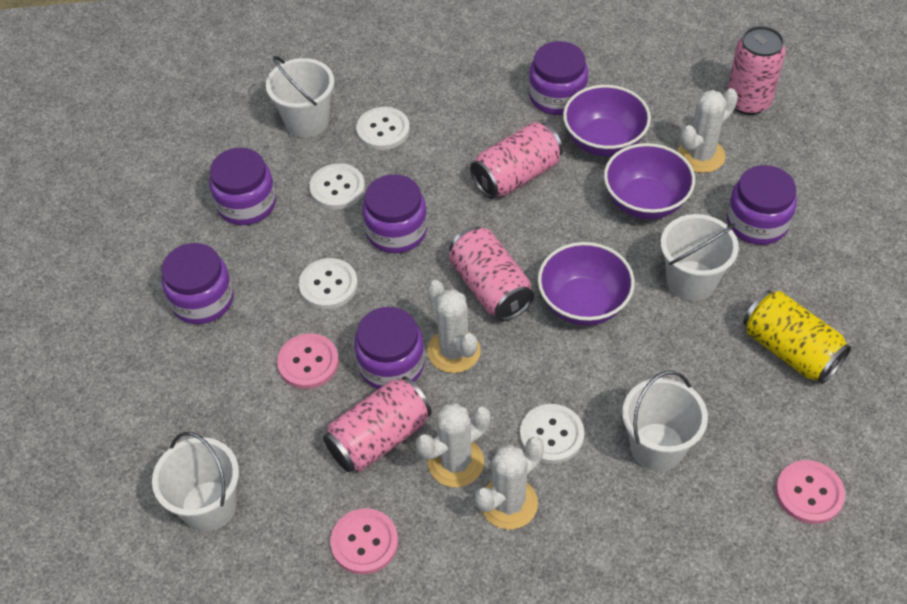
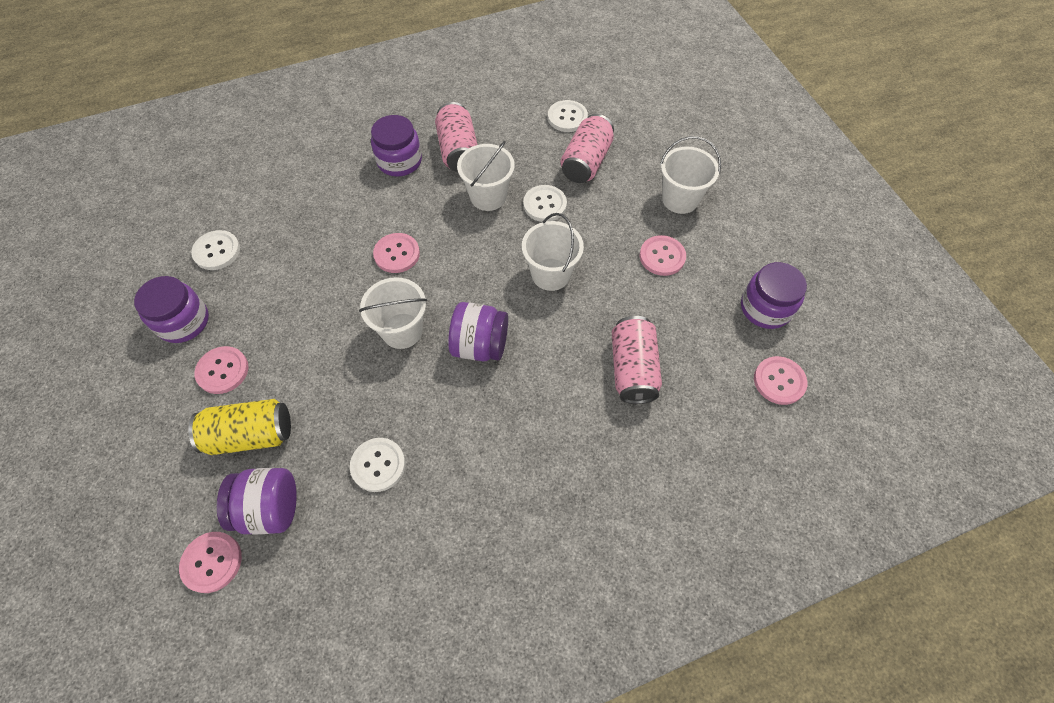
pink button: [277,333,339,389] [330,508,398,574] [776,460,845,524] = 3 -> [179,532,242,593] [194,346,249,394] [373,233,420,273] [640,235,686,276] [754,356,807,405] = 5
pink can: [323,377,432,472] [449,226,534,321] [470,122,563,199] [727,26,786,115] = 4 -> [435,102,478,172] [561,114,614,183] [612,316,662,404] = 3
purple bowl: [538,242,635,326] [563,85,651,157] [604,143,695,220] = 3 -> none = 0
purple jar: [161,243,233,324] [209,148,276,225] [354,307,425,389] [362,174,427,253] [529,41,588,115] [727,165,797,245] = 6 -> [134,276,209,343] [217,468,297,535] [371,115,422,177] [448,302,508,361] [741,262,807,329] = 5
white cactus: [416,403,490,487] [427,280,481,373] [475,437,544,530] [678,88,738,173] = 4 -> none = 0

